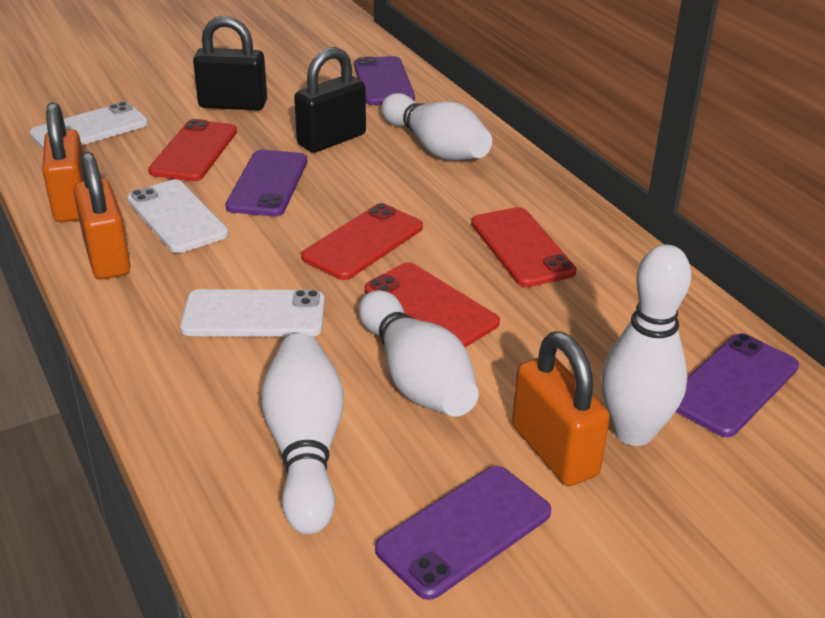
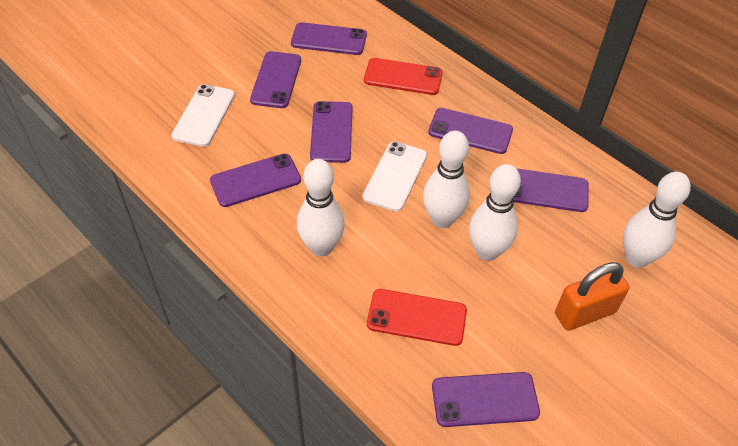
black padlock: [193,16,267,111] [294,47,366,153] = 2 -> none = 0
orange padlock: [42,102,84,222] [73,152,130,280] [512,332,610,486] = 3 -> [555,262,629,331] = 1
purple phone: [226,150,307,216] [354,56,415,105] [375,466,551,600] [676,333,799,437] = 4 -> [210,153,301,207] [250,51,301,108] [291,22,367,55] [310,101,353,163] [428,108,513,154] [432,372,540,427] [513,168,589,212] = 7
red phone: [148,119,237,181] [301,203,423,280] [365,262,500,347] [471,207,577,287] = 4 -> [364,58,443,95] [367,289,467,346] = 2
white phone: [29,102,148,150] [127,180,229,253] [180,289,325,337] = 3 -> [172,84,235,147] [363,141,427,212] = 2

